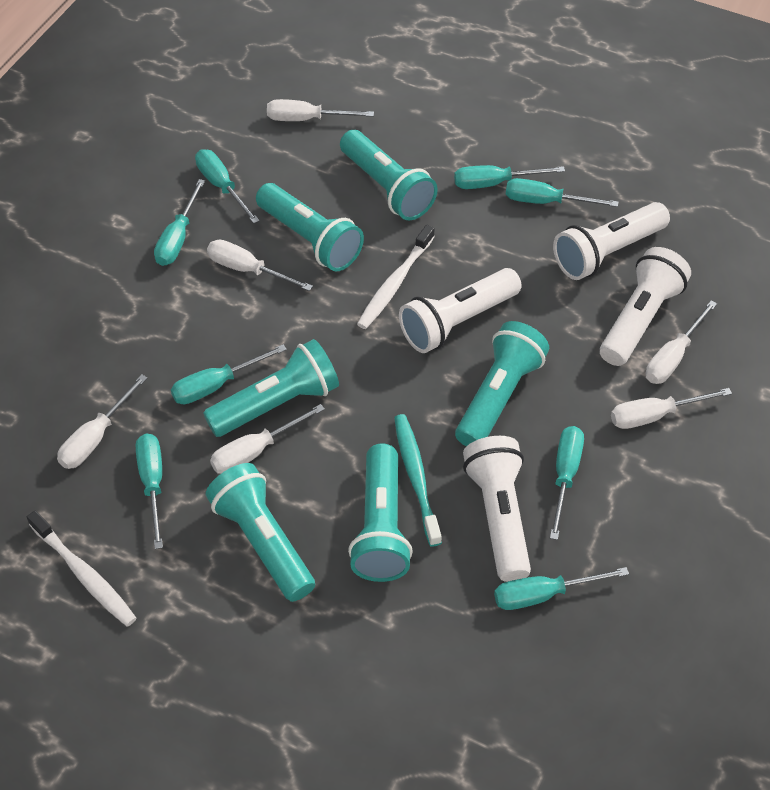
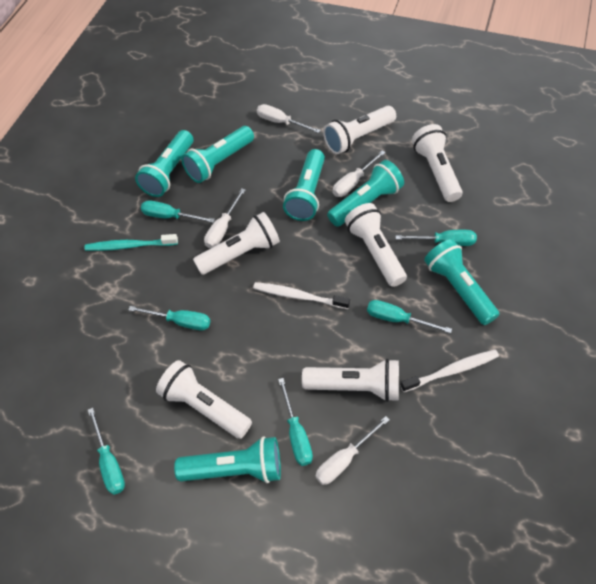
turquoise screwdriver: [136,434,163,549] [154,179,205,266] [171,344,287,404] [195,149,260,224] [454,165,565,189] [494,567,629,610] [506,178,619,207] [550,426,584,540] = 8 -> [88,408,125,495] [128,306,210,331] [141,200,215,223] [278,378,313,466] [367,300,452,333] [395,230,477,246] = 6
white flashlight: [399,268,521,353] [463,436,531,582] [553,202,670,280] [600,247,691,366] = 4 -> [156,360,252,439] [193,212,280,275] [302,358,399,402] [323,106,396,154] [345,203,407,287] [412,124,463,202] = 6
white screwdriver: [57,374,147,469] [207,240,313,291] [210,404,325,474] [267,99,374,121] [611,388,732,429] [645,301,717,384] = 6 -> [204,188,246,248] [257,104,321,133] [315,416,390,485] [333,150,386,197] = 4

